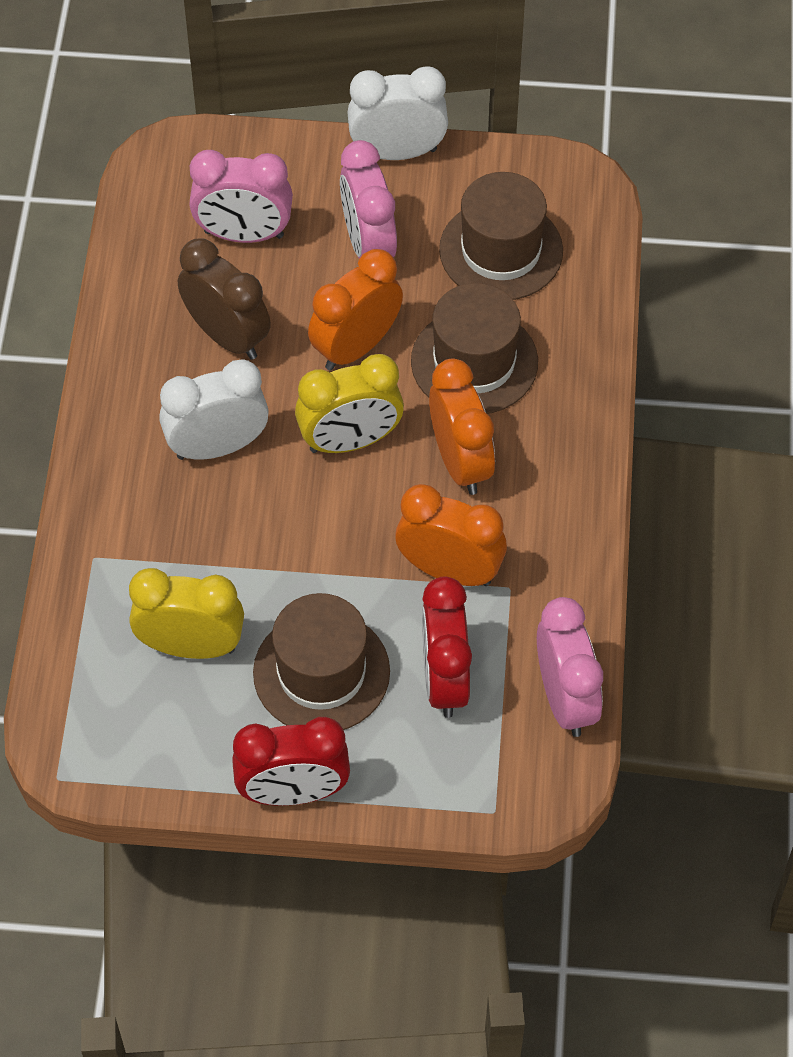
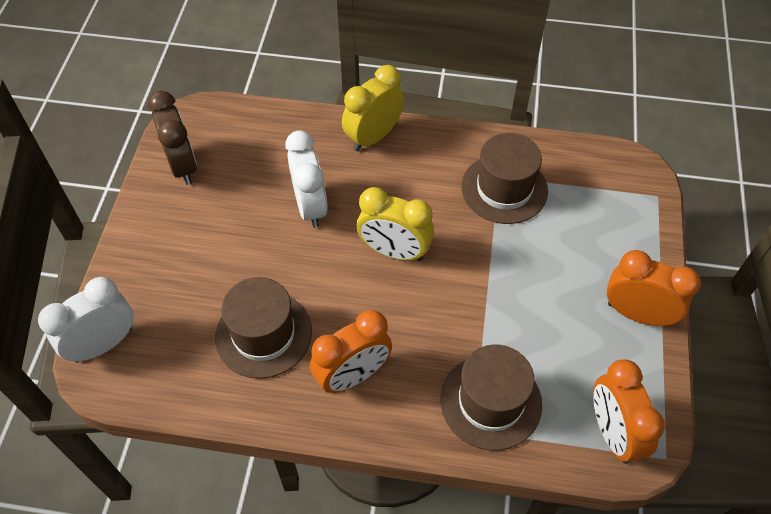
pink clock: [189,150,293,243] [340,140,397,259] [537,597,603,737] = 3 -> none = 0
red clock: [232,717,350,806] [422,576,472,718] = 2 -> none = 0

